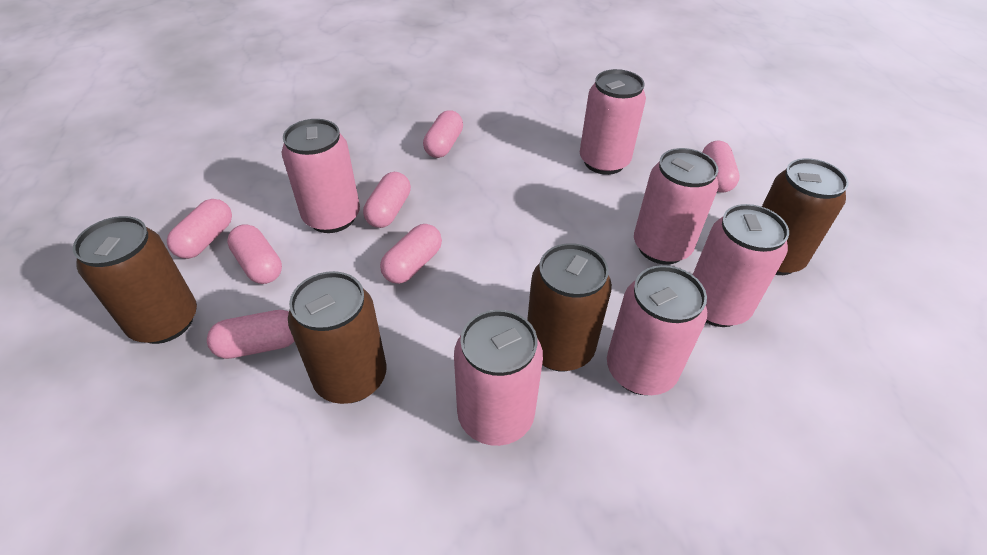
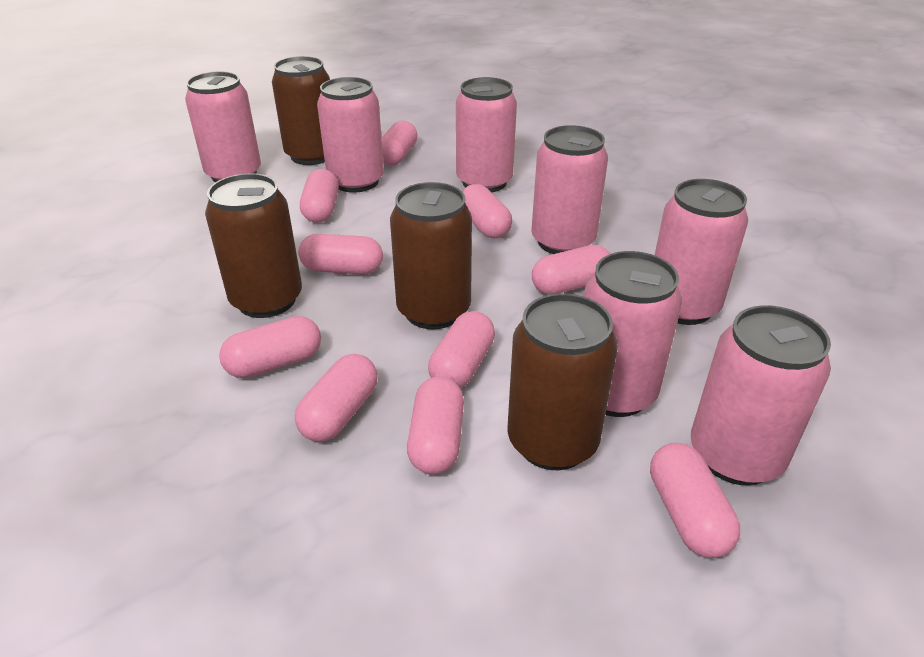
pink can: [282,119,360,233] [454,310,543,446] [580,69,646,175] [607,265,707,395] [634,148,719,264] [693,204,789,327] = 6 -> [185,71,261,182] [317,77,384,193] [456,77,517,192] [531,125,608,254] [584,251,682,417] [655,179,748,325] [691,305,831,486] = 7
pink capsule: [167,199,232,259] [207,310,295,359] [227,224,282,284] [363,172,411,228] [380,224,442,284] [423,110,463,158] [703,141,740,193] = 7 -> [219,316,321,378] [295,354,378,442] [298,234,383,274] [300,169,339,223] [382,121,418,166] [407,377,464,475] [428,311,495,388] [462,184,512,238] [532,245,610,295] [650,443,740,558] = 10

